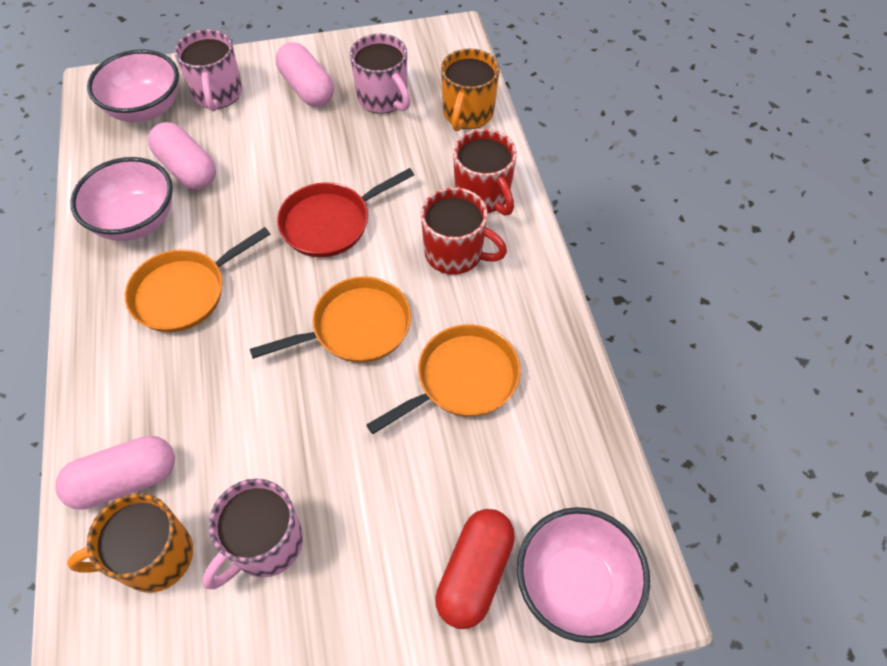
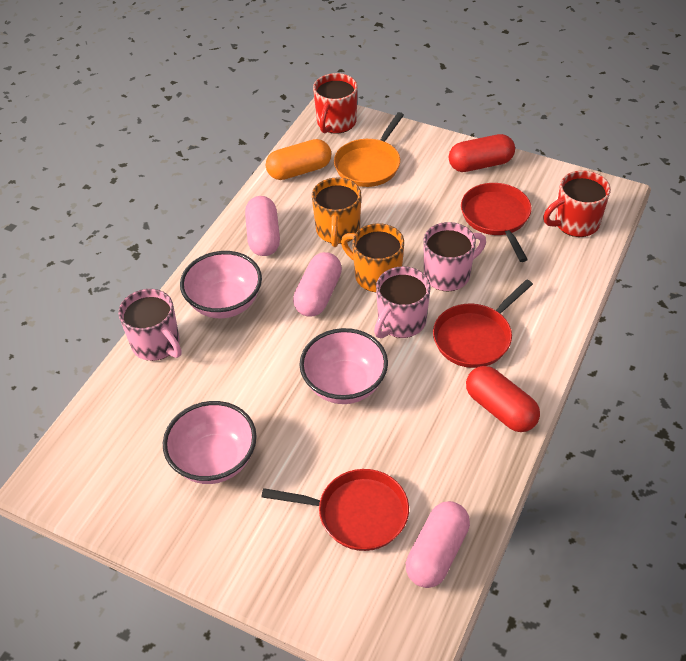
orange capsule: none = 0 -> [266,139,331,180] = 1
orange pan: [125,227,270,332] [250,277,411,363] [366,324,521,434] = 3 -> [334,112,404,187] = 1
red capsule: [435,509,515,629] = 1 -> [449,134,515,172] [466,366,540,432] = 2
red pan: [277,168,414,257] = 1 -> [261,469,409,551] [433,279,533,368] [461,183,532,262] = 3

